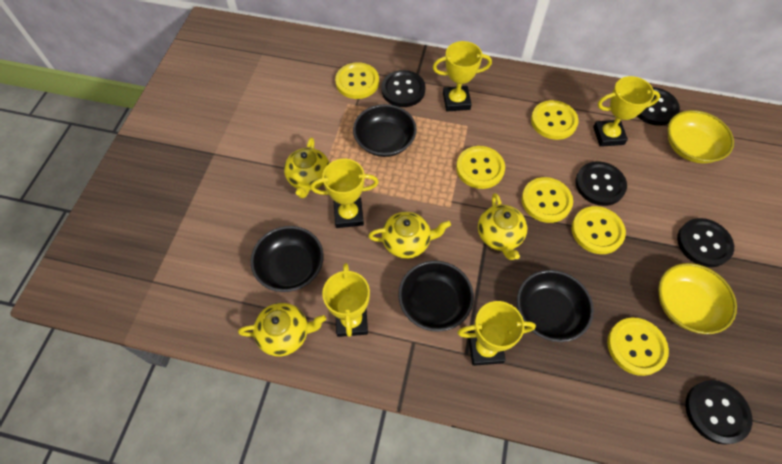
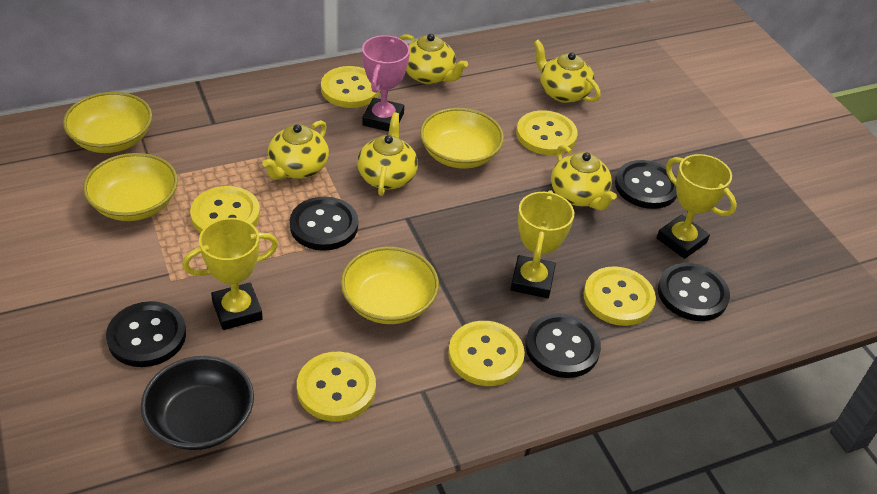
black bowl: [250,226,324,292] [353,104,417,157] [398,261,474,332] [517,270,594,342] = 4 -> [141,356,254,450] = 1
pink trophy: none = 0 -> [362,35,410,132] = 1
yellow bowl: [658,263,737,334] [667,110,734,163] = 2 -> [63,92,152,153] [83,153,178,221] [341,247,439,324] [420,108,504,168] = 4
yellow teapot: [238,303,326,356] [284,137,329,198] [368,212,451,259] [478,193,528,260] = 4 -> [262,120,329,180] [357,112,418,196] [399,34,468,84] [534,40,601,103] [551,145,617,210] = 5
yellow trophy: [311,159,379,228] [322,263,370,337] [433,41,492,112] [457,301,536,366] [593,76,660,147] = 5 -> [182,218,278,330] [511,190,574,298] [657,154,737,259] = 3

